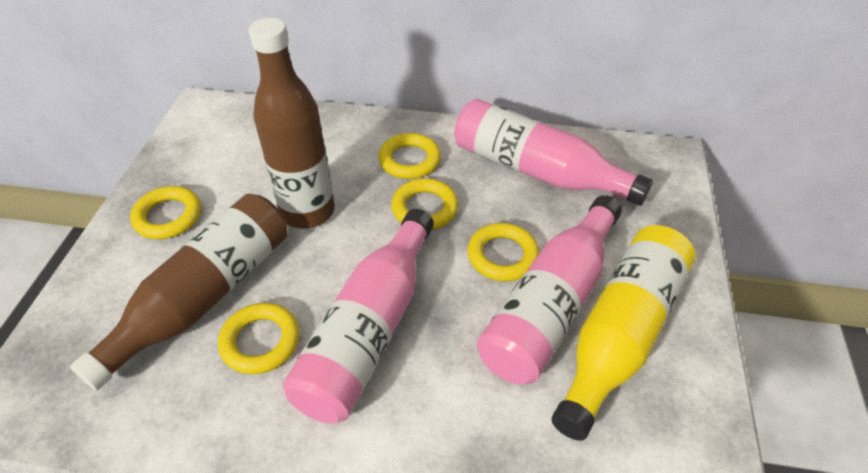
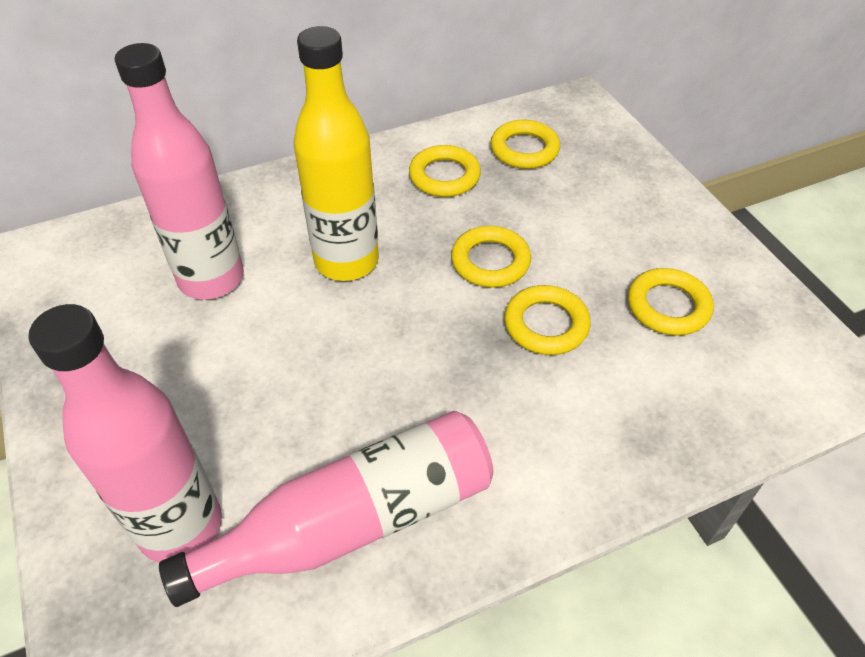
brown bottle: [70,194,288,391] [249,18,335,228] = 2 -> none = 0

